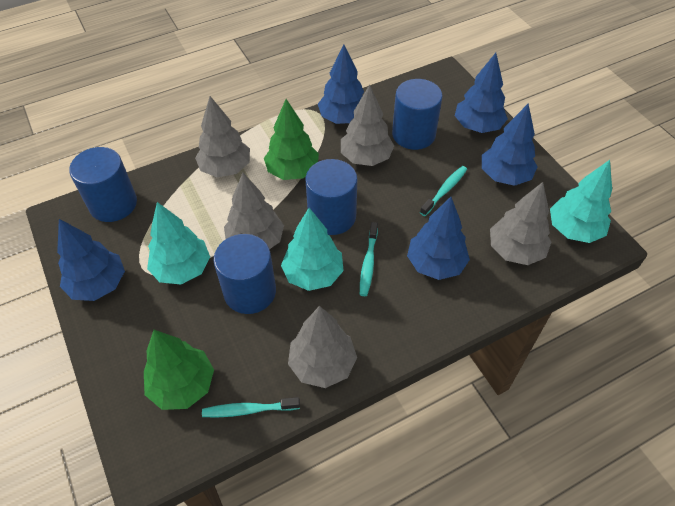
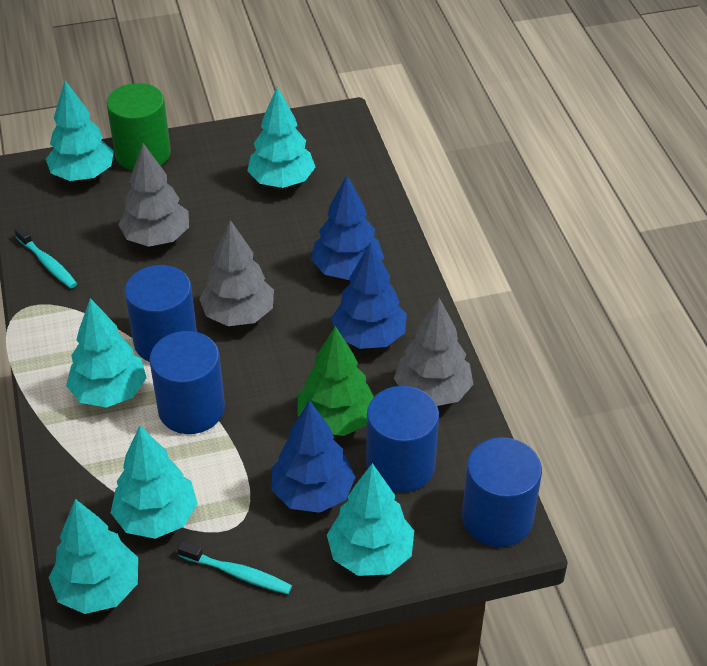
blue tree: [57,219,125,301] [318,45,364,124] [407,197,470,280] [455,53,508,133] [482,104,538,186] = 5 -> [271,400,355,513] [311,175,384,280] [331,242,407,349] = 3
green cylinder: none = 0 -> [107,83,171,170] = 1
green tree: [144,330,214,410] [264,99,319,180] = 2 -> [298,326,374,436] = 1
grey tree: [195,96,250,177] [224,173,284,249] [288,306,357,388] [341,85,394,166] [490,182,551,265] = 5 -> [118,143,189,247] [199,220,274,326] [394,298,473,406] = 3
turquoise toothbrush: [202,397,300,418] [360,222,378,296] [420,166,467,216] = 3 -> [14,226,77,289] [177,541,292,594] = 2
turquoise tree: [147,202,210,284] [281,208,344,291] [550,160,612,243] = 3 -> [46,81,114,181] [49,499,138,614] [66,298,146,408] [111,426,198,539] [247,87,315,188] [327,463,414,576] = 6

